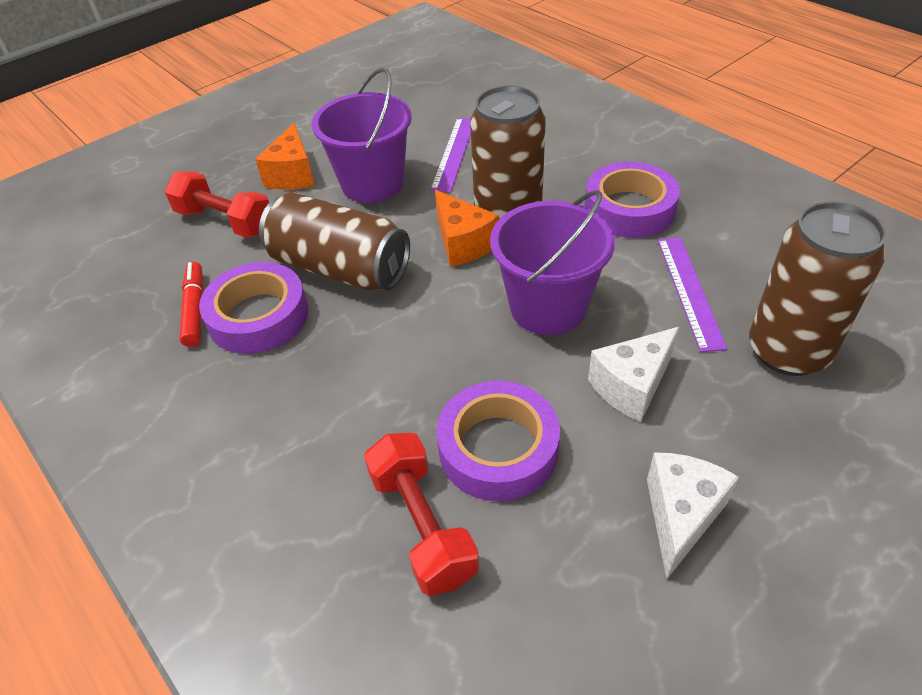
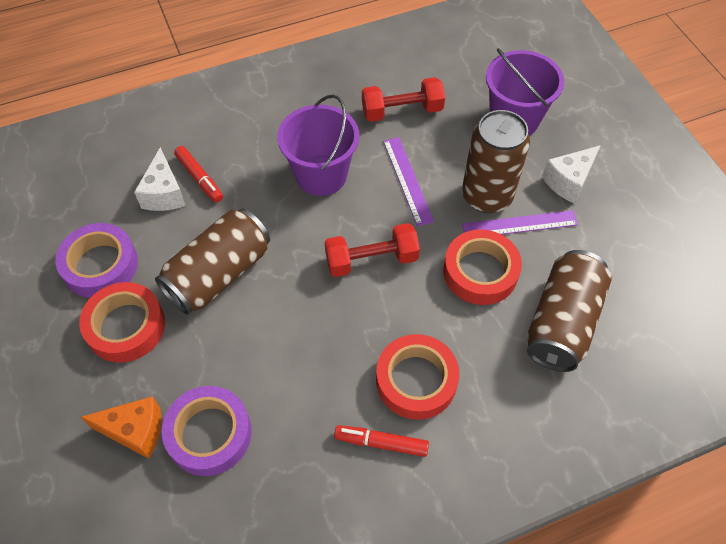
orange cheese: [255,123,314,190] [435,190,499,267] = 2 -> [81,396,161,459] = 1
purple tape: [199,262,308,354] [436,381,560,501] [585,162,680,238] = 3 -> [55,223,138,298] [162,386,252,476] = 2
red marker: [180,262,204,347] = 1 -> [174,146,223,202] [334,425,429,457] = 2
red tape: none = 0 -> [79,282,165,363] [376,334,459,420] [443,229,522,305] = 3

